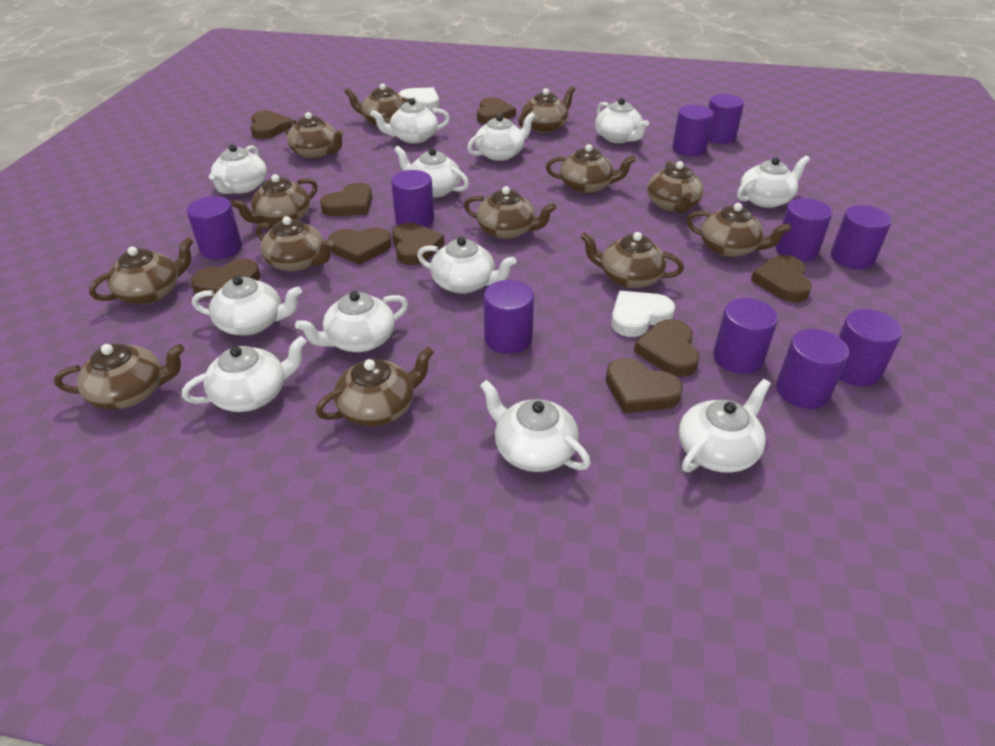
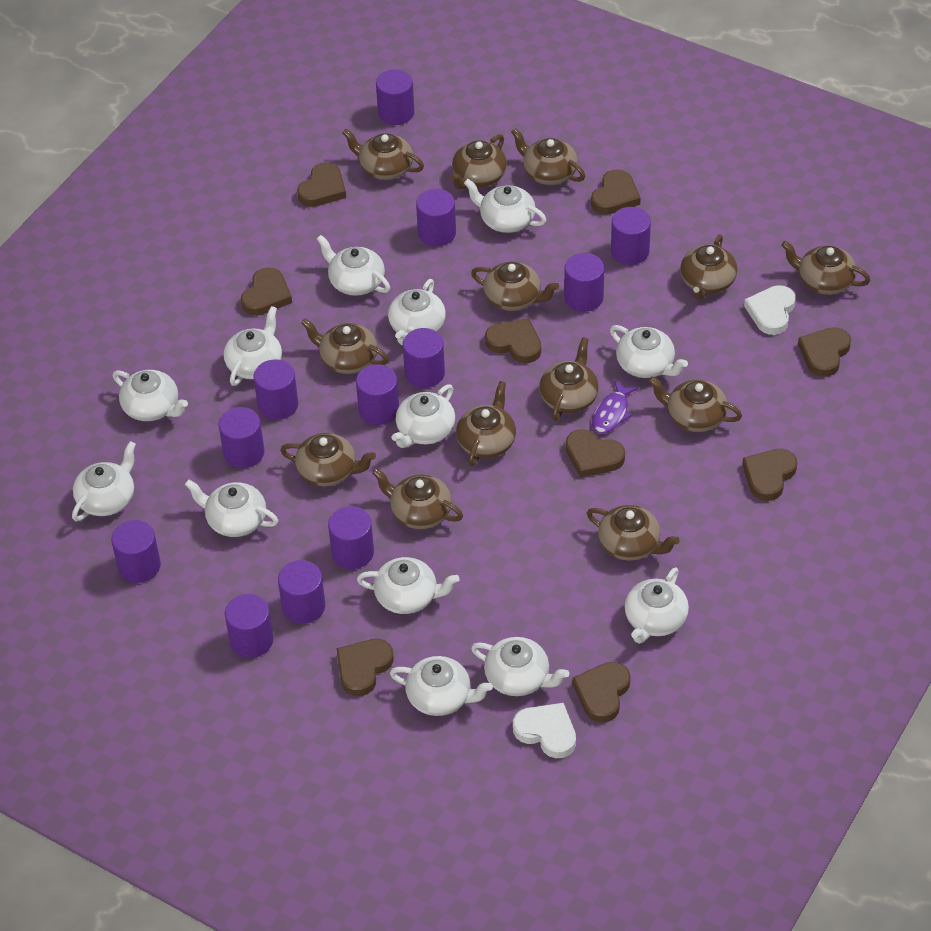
purple cylinder: [187,196,242,259] [391,170,434,227] [484,280,534,354] [672,105,714,156] [708,94,744,144] [713,298,778,374] [776,198,833,261] [776,329,849,409] [831,205,892,269] [838,309,902,386] = 10 -> [111,520,161,583] [218,407,264,468] [225,594,274,658] [254,359,298,420] [278,560,325,624] [328,506,374,569] [356,364,399,425] [376,69,414,125] [403,328,445,388] [416,189,456,246] [564,253,604,312] [611,207,651,265] = 12
purple fish: none = 0 -> [592,380,638,434] = 1
white teapot: [182,336,307,412] [192,276,302,335] [209,144,267,194] [295,291,408,352] [370,98,450,144] [394,146,469,198] [417,237,516,294] [467,112,535,161] [480,380,591,472] [595,98,649,143] [679,379,771,473] [737,155,810,208] = 12 -> [72,441,136,521] [113,370,188,421] [185,479,278,537] [224,306,282,386] [317,235,390,296] [357,557,460,614] [388,279,446,345] [390,656,493,716] [392,384,455,448] [464,179,546,233] [471,637,569,696] [610,325,688,378] [625,567,689,644] = 13

